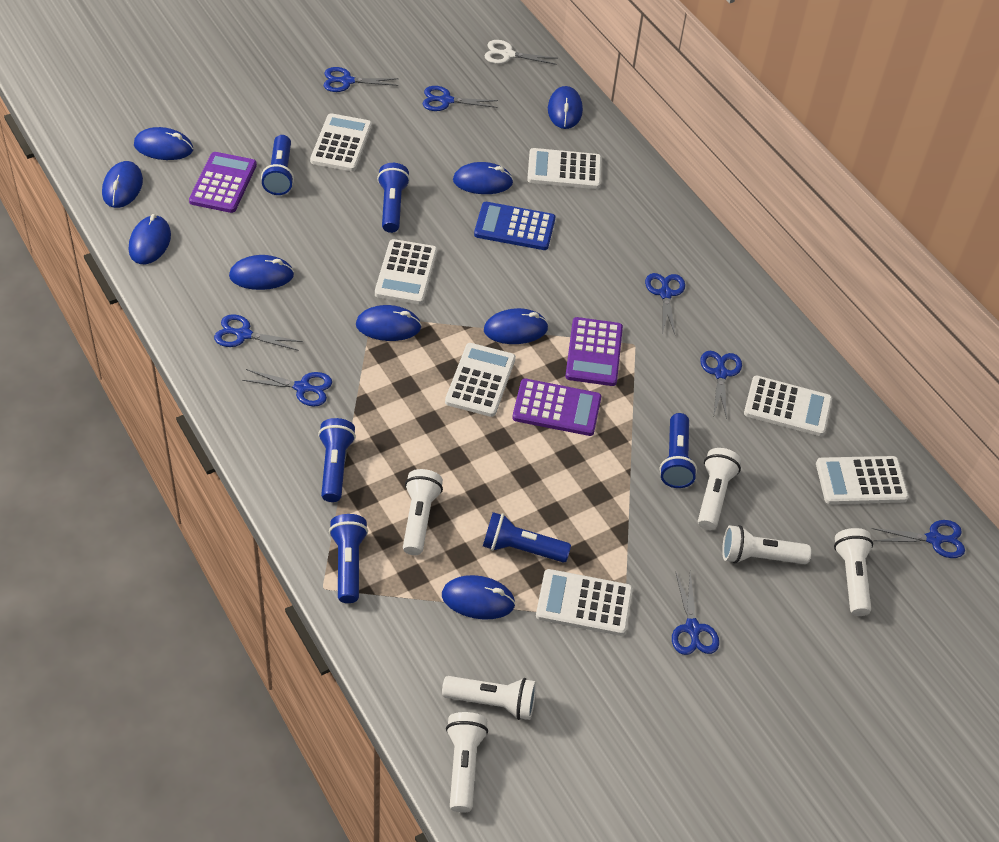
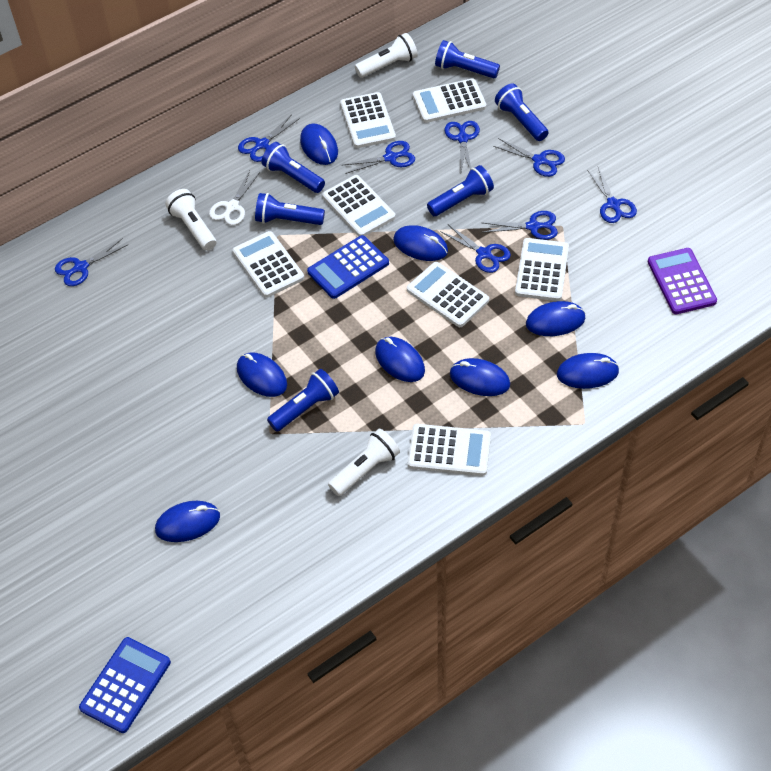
blue calculator: [474,202,555,250] = 1 -> [79,637,171,733] [307,235,389,299] = 2
blue mouse: [102,161,143,208] [129,214,171,264] [134,127,193,160] [229,255,294,290] [356,305,422,341] [442,575,516,620] [453,162,513,194] [484,308,548,344] [548,86,583,129] = 9 -> [155,501,220,542] [237,352,287,397] [300,124,338,165] [375,337,425,382] [393,225,448,261] [450,358,510,396] [526,301,585,336] [557,353,619,389] = 8
purple calculator: [189,152,257,213] [512,378,601,436] [565,317,623,386] = 3 -> [648,248,717,314] = 1
white flashlight: [403,469,443,555] [442,676,536,720] [446,712,488,813] [698,448,741,530] [722,525,811,564] [834,528,873,616] = 6 -> [165,189,216,251] [328,429,400,496] [355,33,418,78] = 3

